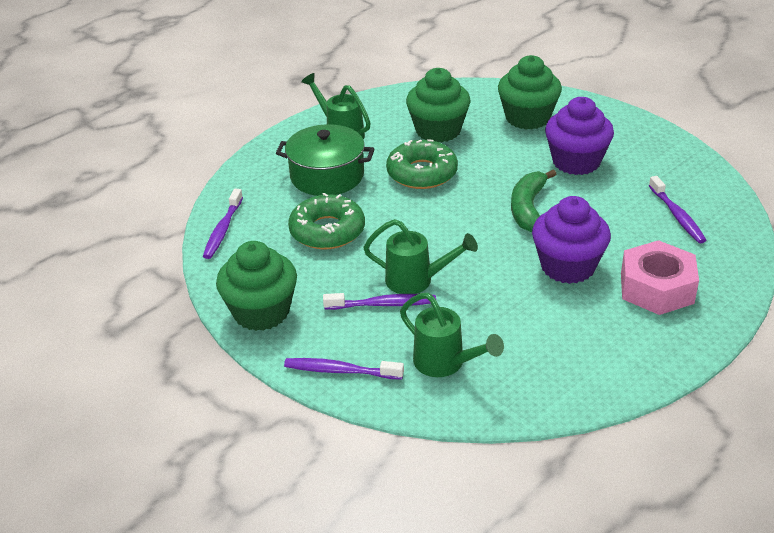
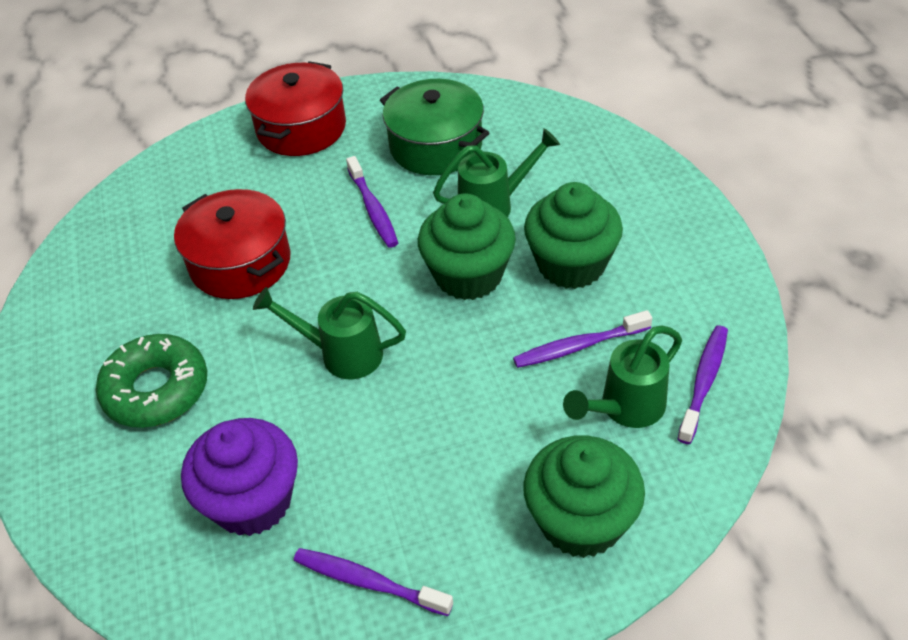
green banana: [511,169,557,232] = 1 -> none = 0
green donut: [288,193,365,249] [386,139,458,189] = 2 -> [96,334,207,428] = 1
pink nut: [621,240,699,315] = 1 -> none = 0
purple cupcake: [532,196,611,284] [545,97,614,175] = 2 -> [181,418,298,536] = 1
red pot: none = 0 -> [174,189,291,299] [245,61,346,156] = 2

